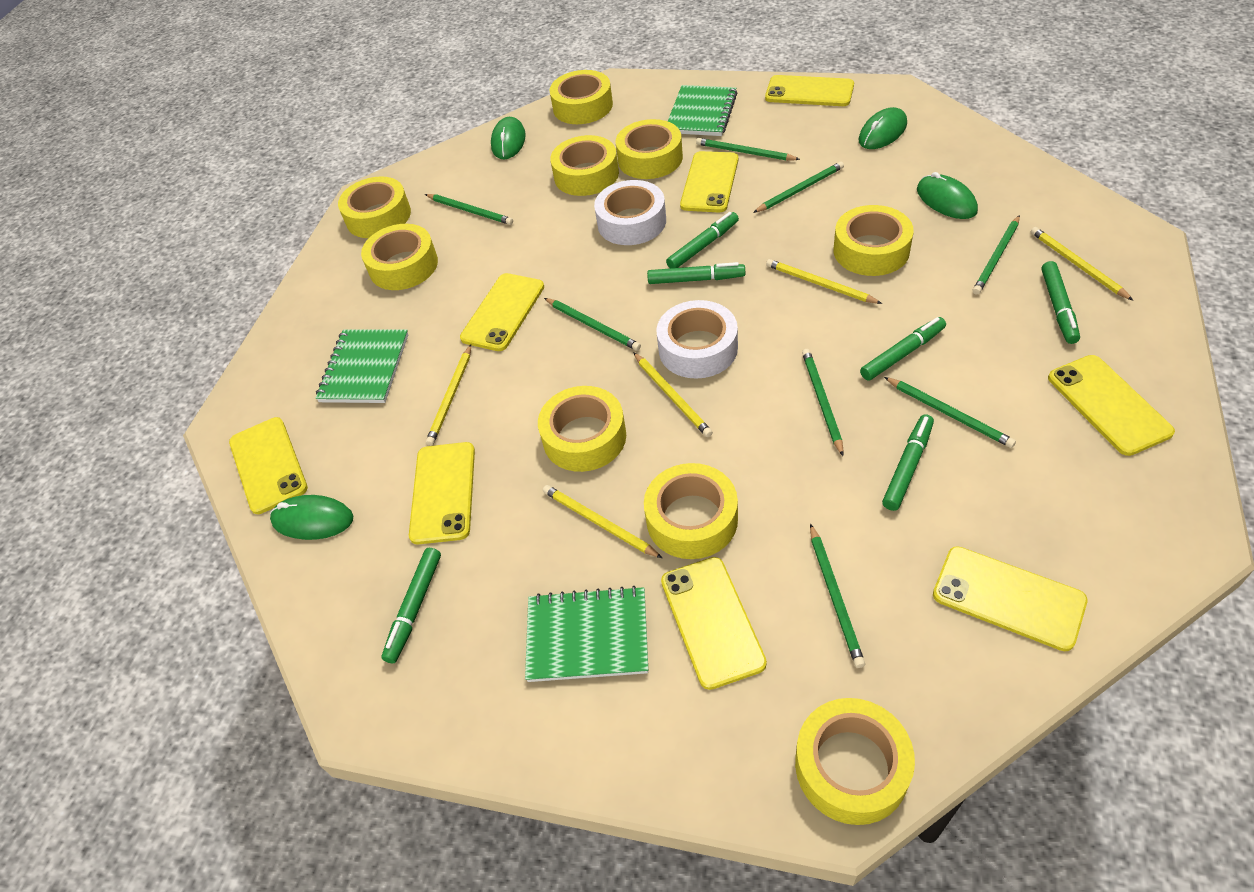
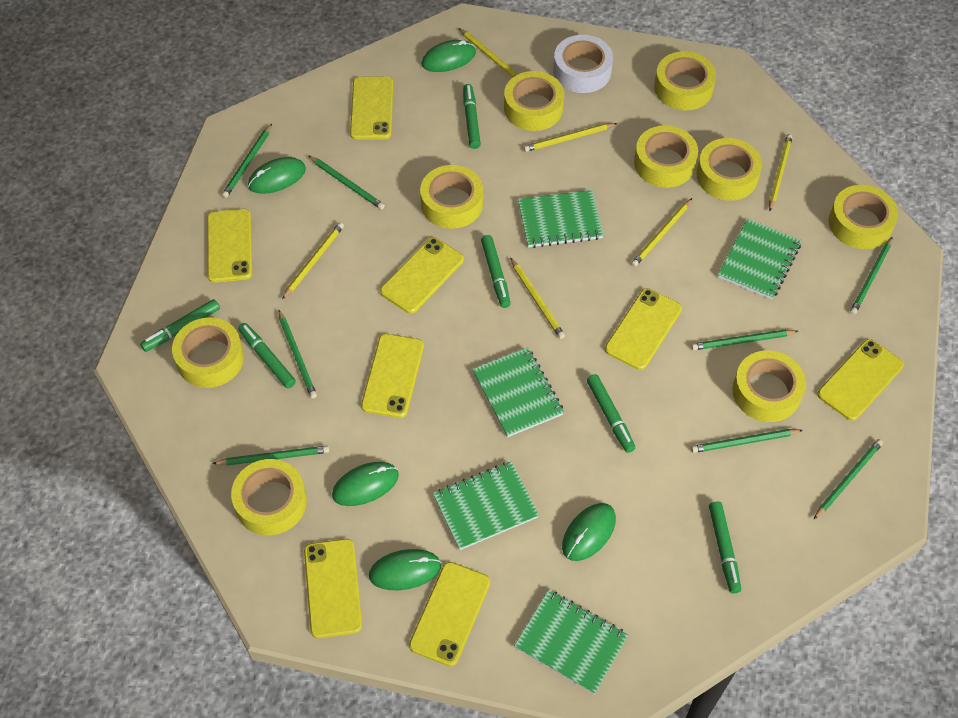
green mouse: [270,495,353,540] [491,117,526,159] [859,107,907,149] [917,172,978,219] = 4 -> [248,157,306,194] [332,462,399,506] [369,549,441,590] [421,40,476,72] [562,503,616,561] = 5
green notebook: [315,329,408,403] [525,586,648,682] [668,85,737,136] = 3 -> [433,461,539,550] [472,347,564,437] [514,590,628,694] [518,190,604,248] [718,219,802,300] = 5
white tape: [594,180,666,245] [656,300,738,379] = 2 -> [553,35,613,93] = 1
yellow pencil: [426,345,471,446] [543,485,662,558] [633,352,713,437] [766,259,882,304] [1031,227,1133,300] = 5 -> [282,222,344,299] [459,28,518,77] [510,257,565,339] [524,123,617,152] [631,198,692,267] [769,134,793,211] = 6

